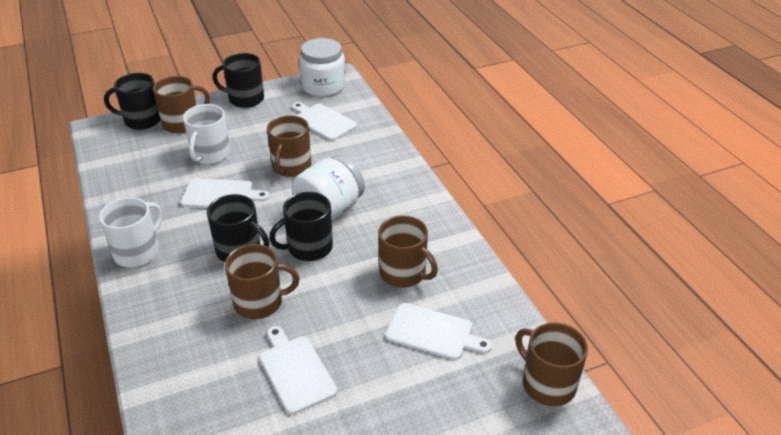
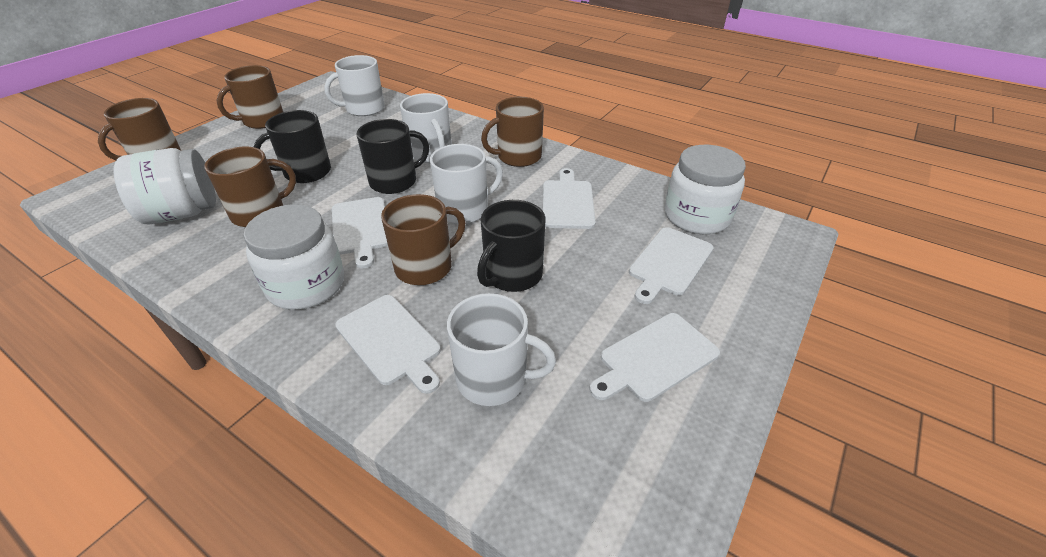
black mug: [104,73,160,130] [207,194,269,262] [212,53,264,108] [269,192,333,261] = 4 -> [254,110,331,183] [357,119,429,194] [477,200,546,292] = 3
white cutting board: [181,178,270,208] [259,326,338,414] [292,102,357,141] [385,303,492,360] = 4 -> [332,197,388,268] [335,295,441,394] [543,168,595,229] [590,313,720,402] [629,227,714,304] = 5
white jar: [292,155,365,221] [299,38,346,97] = 2 -> [113,148,216,224] [244,205,344,310] [665,145,746,234] = 3
white mug: [99,197,163,267] [183,104,230,164] = 2 -> [324,55,385,116] [400,93,451,163] [430,144,503,224] [447,293,556,406] = 4

